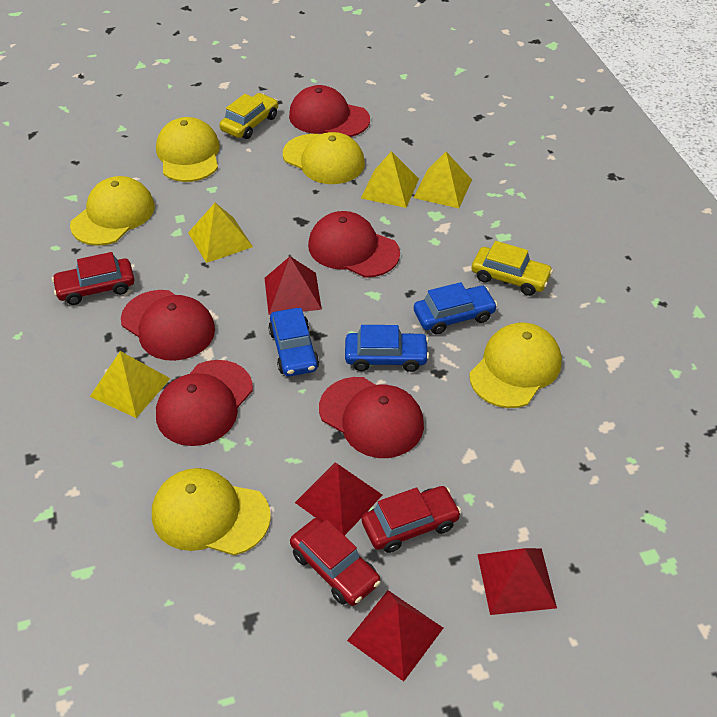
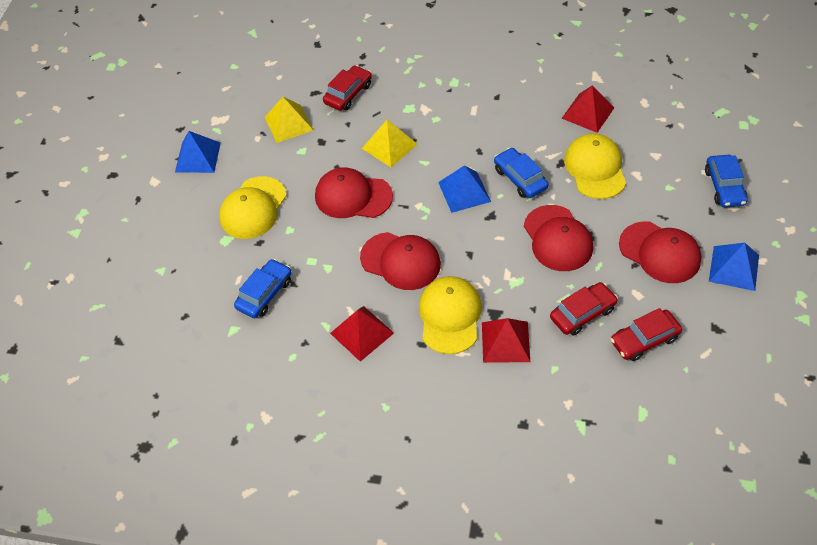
blue pyramid: none = 0 -> [175,131,221,173] [438,165,491,213] [709,243,759,291] = 3
red cap: [121,290,215,361] [156,360,253,446] [289,85,370,137] [308,211,400,278] [319,377,424,458] = 5 -> [315,167,393,218] [360,232,441,290] [524,205,593,271] [619,221,702,283] = 4
red pyramid: [265,256,322,315] [295,463,382,536] [347,590,443,681] [478,548,557,615] = 4 -> [330,306,394,362] [482,318,530,363] [561,85,614,133] = 3
yellow cap: [70,176,155,246] [152,468,271,556] [156,117,220,182] [283,132,365,184] [469,323,562,408] = 5 -> [219,176,287,239] [419,276,482,354] [564,133,626,199] = 3
yellow car: [219,93,278,139] [471,241,553,296] = 2 -> none = 0
yellow pyramid: [90,351,171,418] [188,203,253,263] [361,151,419,208] [413,152,472,208] = 4 -> [265,97,313,143] [362,120,417,167] = 2

